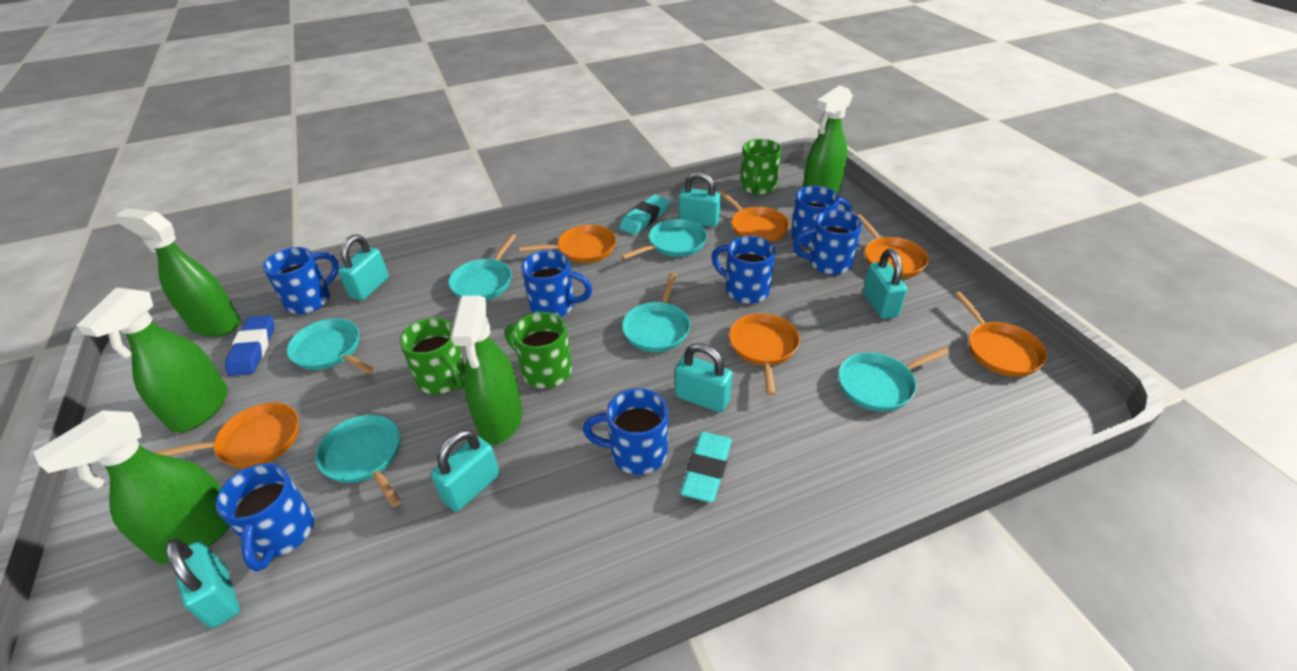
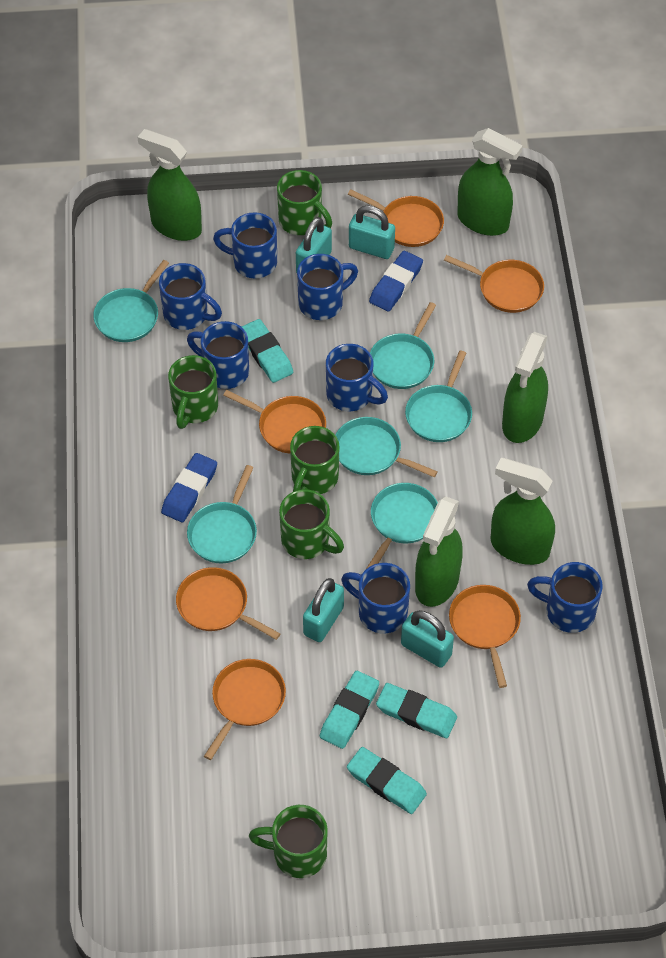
blue eraser: [225,315,274,376] = 1 -> [161,453,217,522] [369,251,423,312] = 2
green mug: [400,318,465,394] [505,312,572,388] [740,139,782,195] = 3 -> [168,355,218,429] [249,805,328,878] [277,170,332,235] [279,489,344,559] [290,426,340,494] = 5
turquoise eraser: [619,195,670,235] [680,432,732,502] = 2 -> [242,319,293,383] [320,671,379,749] [347,747,427,814] [376,683,457,738] = 4
turquoise padlock: [165,539,240,628] [338,235,389,301] [431,429,500,512] [675,343,732,413] [679,172,721,227] [863,249,907,319] = 6 -> [296,217,332,273] [303,578,344,642] [349,205,395,259] [401,610,454,668] = 4

